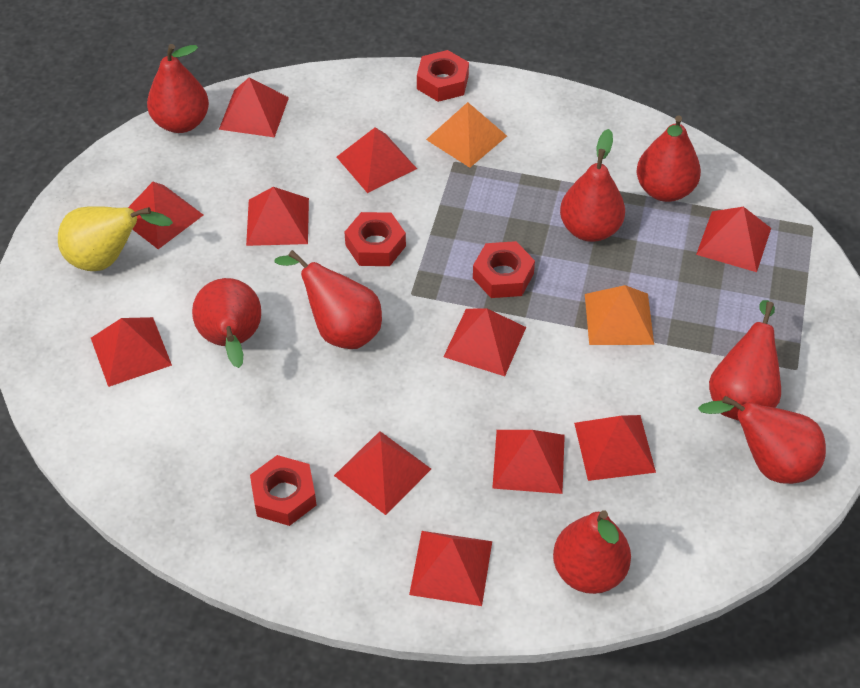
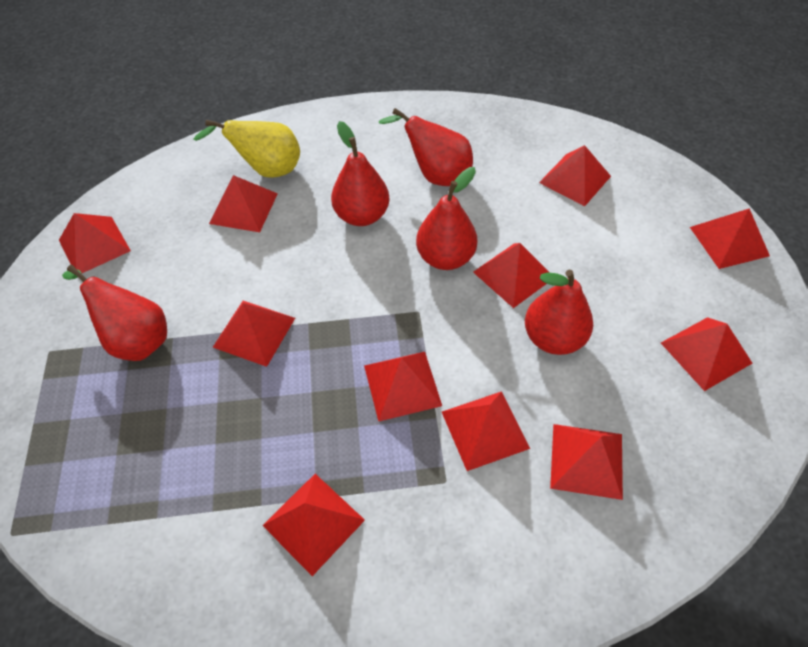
orange pyramid: [426,102,507,168] [585,285,654,345] = 2 -> none = 0
red nut: [250,455,316,526] [345,212,406,266] [417,50,469,102] [473,241,535,298] = 4 -> none = 0
red pear: [147,44,209,133] [192,278,261,368] [274,250,382,349] [553,510,631,594] [560,129,625,242] [637,115,701,202] [698,396,826,484] [709,300,781,421] = 8 -> [62,265,167,361] [331,121,390,226] [379,108,473,186] [416,167,477,270] [525,270,593,355] = 5

